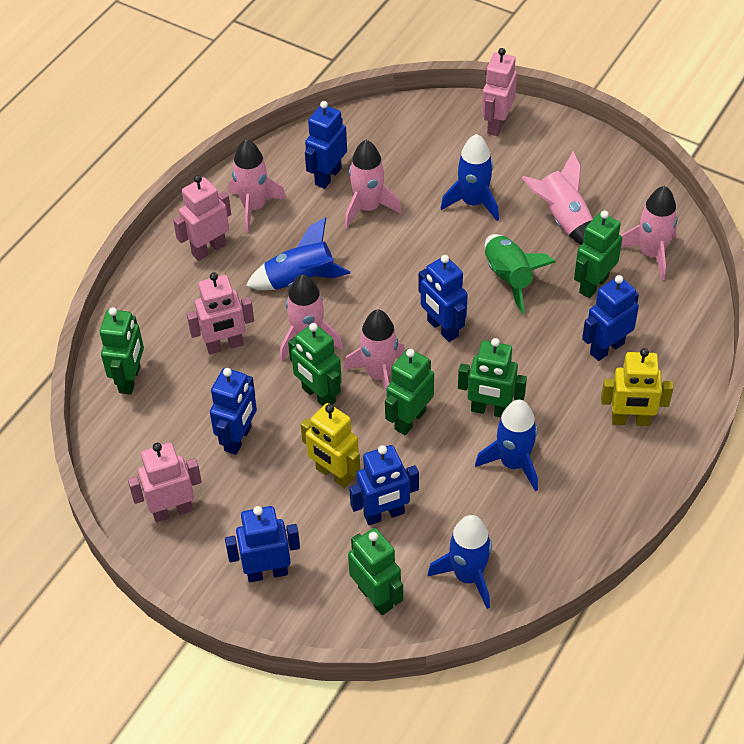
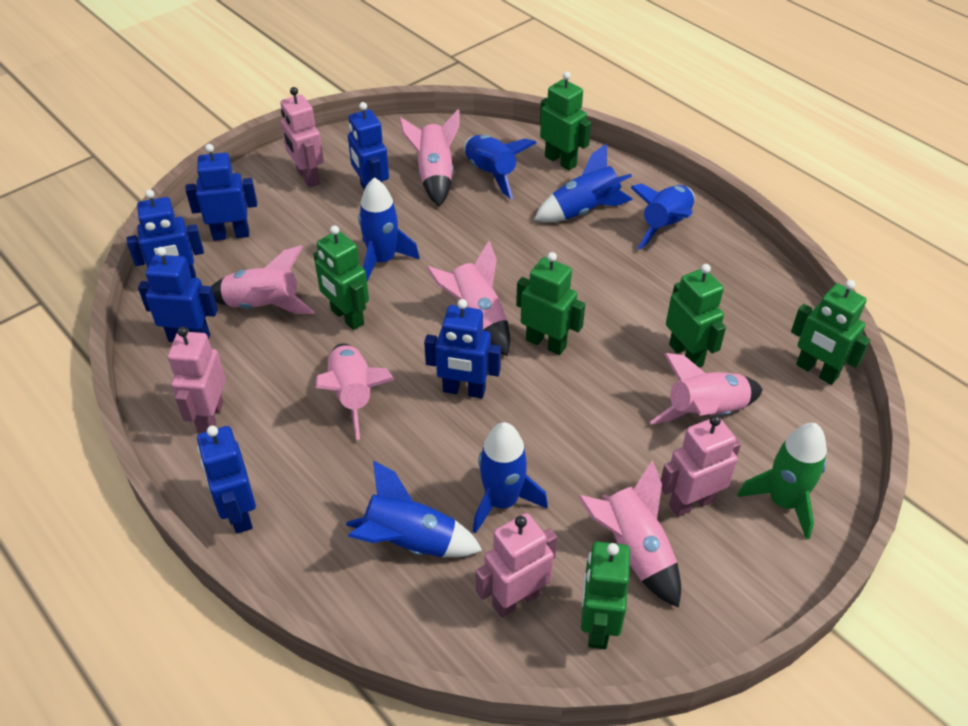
blue rocket: [246,217,350,290] [428,515,492,609] [441,134,499,221] [475,400,538,491] = 4 -> [346,460,482,557] [358,177,420,281] [464,135,536,199] [473,422,548,533] [534,144,633,222] [630,184,694,250] = 6
yellow robot: [301,403,360,488] [601,348,673,426] = 2 -> none = 0

